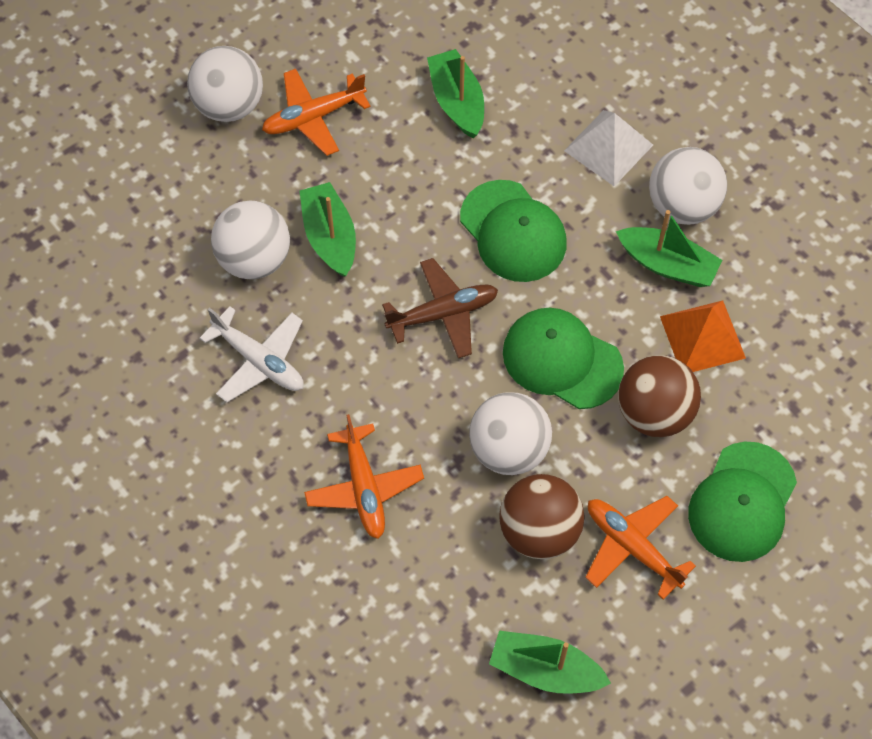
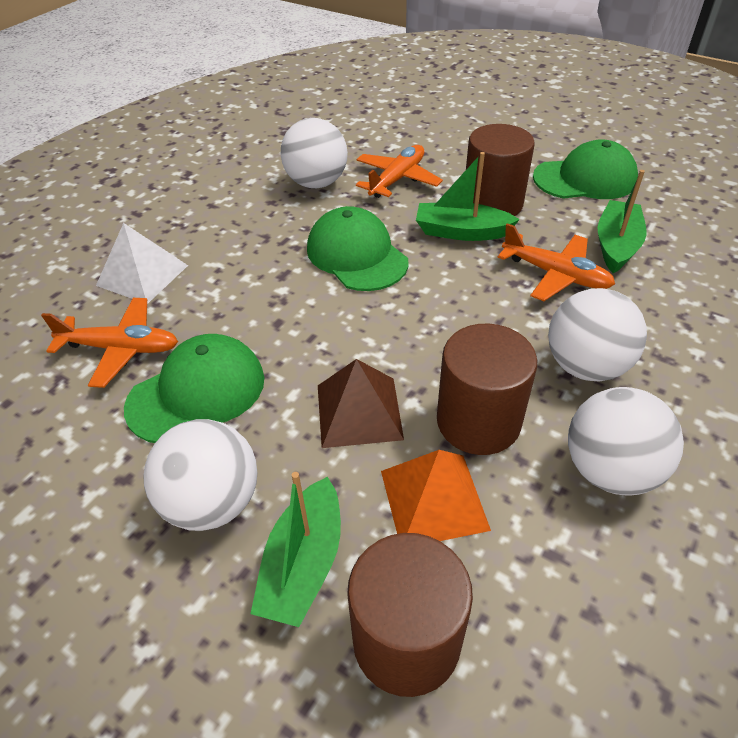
brown ball: [499,474,585,559] [618,355,701,437] = 2 -> none = 0
brown cylinder: none = 0 -> [347,533,473,697] [437,324,537,455] [466,124,535,216] = 3
brown plane: [382,258,498,358] = 1 -> none = 0
brown pyramid: none = 0 -> [318,359,404,448] = 1
green boat: [299,182,356,277] [427,49,484,138] [489,631,611,694] [616,210,722,287] = 4 -> [250,472,341,627] [416,152,520,241] [598,170,647,273] = 3
white plane: [199,306,304,402] = 1 -> none = 0

